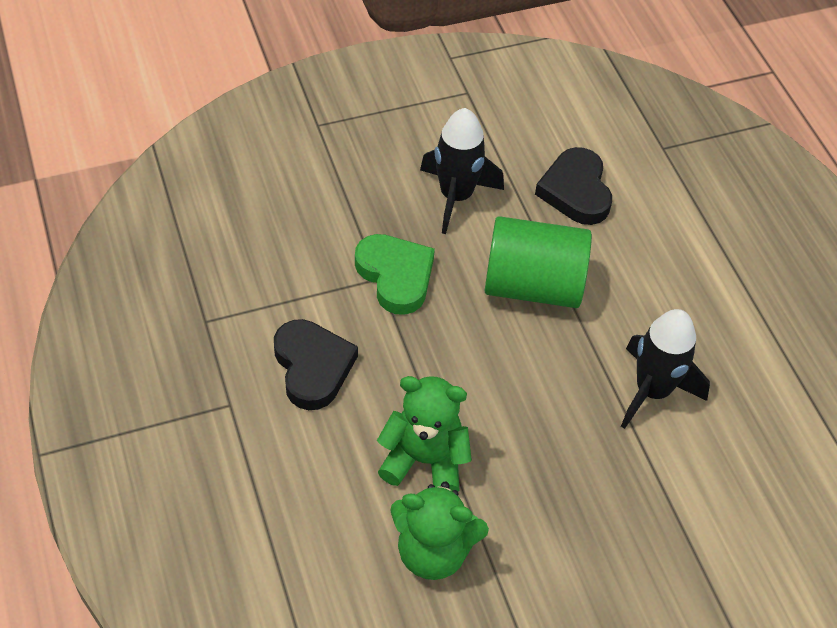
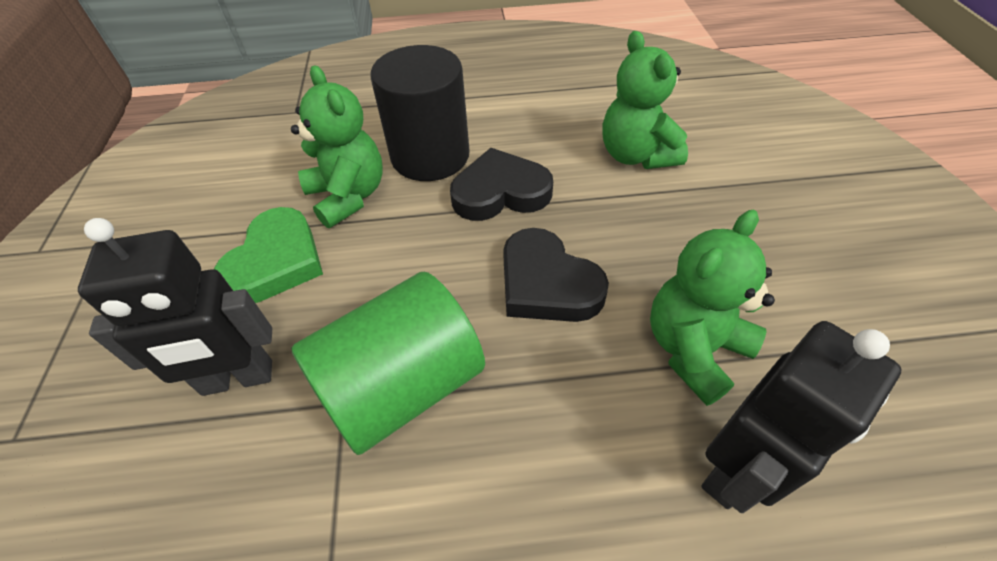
black cylinder: none = 0 -> [370,45,470,181] = 1
black robot: none = 0 -> [78,218,272,396] [701,321,902,513] = 2
black rocket: [420,108,504,234] [621,309,710,429] = 2 -> none = 0
green teddy bear: [377,376,472,491] [390,482,489,580] = 2 -> [291,65,383,228] [602,31,688,169] [650,210,775,406] = 3

